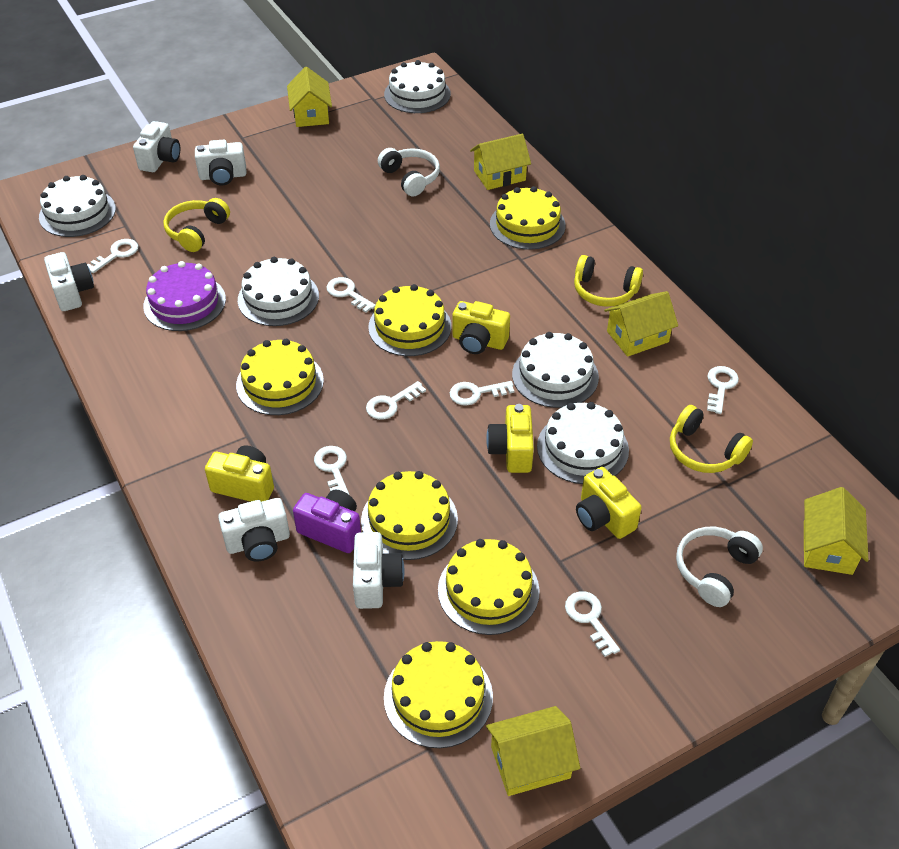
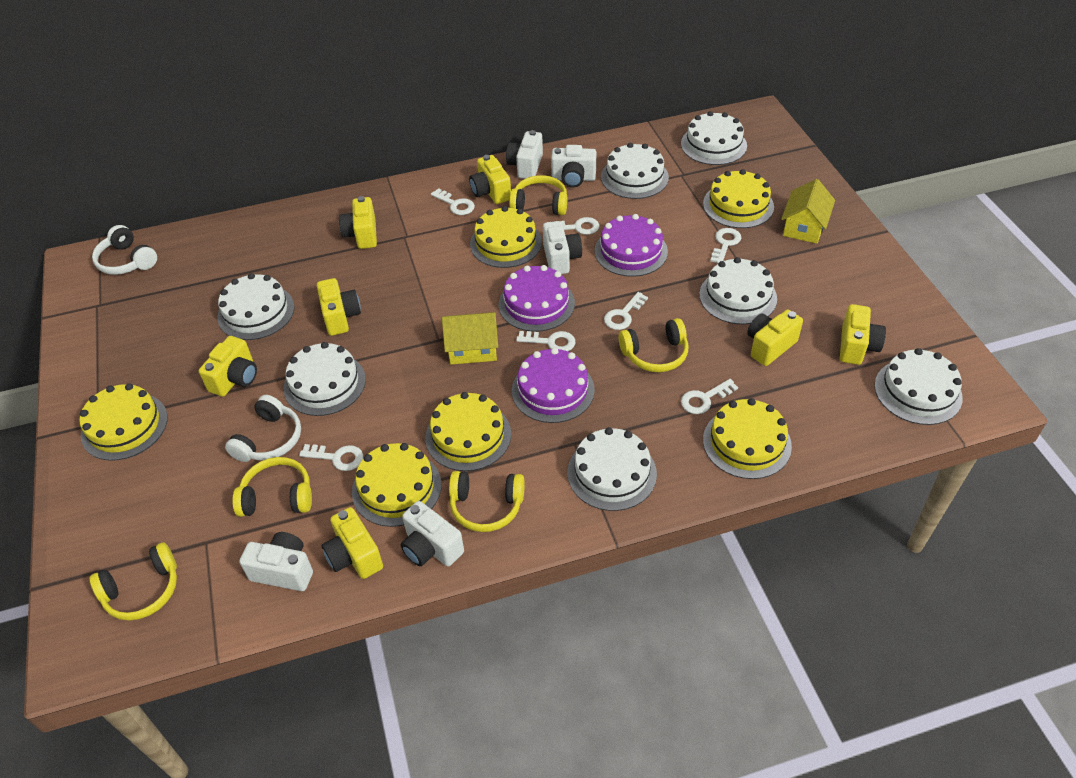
purple cake: [143,261,226,331] = 1 -> [499,265,575,332] [512,348,595,423] [595,214,668,277] = 3
purple camera: [293,490,361,553] = 1 -> none = 0
white cake: [39,175,116,237] [238,257,319,326] [384,60,451,113] [512,332,599,408] [537,402,629,484] = 5 -> [217,273,295,340] [283,342,366,416] [568,427,657,511] [601,143,669,199] [681,111,747,165] [699,257,777,324] [874,348,963,425] = 7
yellow camera: [205,445,274,502] [452,301,510,354] [486,404,534,473] [576,467,642,539] = 4 -> [199,336,257,397] [317,278,361,336] [322,507,383,579] [339,196,377,249] [469,155,511,204] [747,310,803,366] [840,304,886,365] = 7
yellow headphones: [163,198,230,252] [574,255,643,307] [670,405,753,473] = 3 -> [89,542,177,621] [232,457,312,517] [449,471,525,532] [509,175,567,215] [619,318,688,372] = 5
yellow house: [287,67,332,127] [470,134,531,190] [486,706,580,796] [604,291,678,357] [804,487,869,575] = 5 -> [442,312,498,365] [781,179,835,244] = 2

